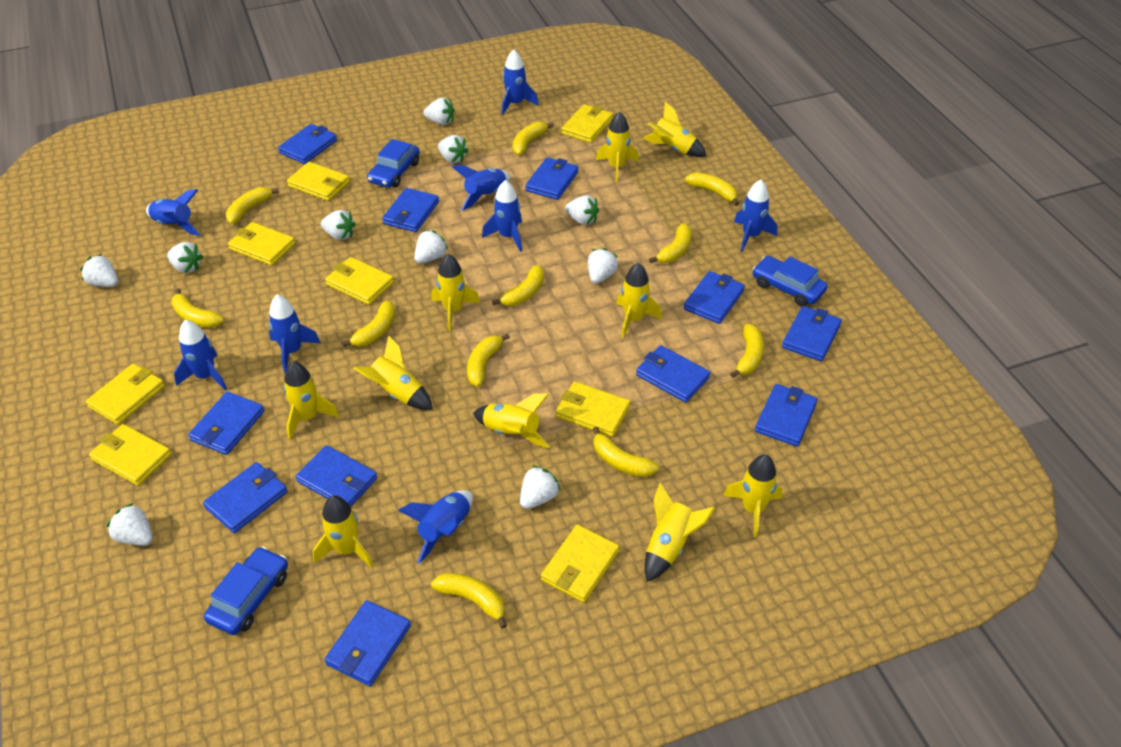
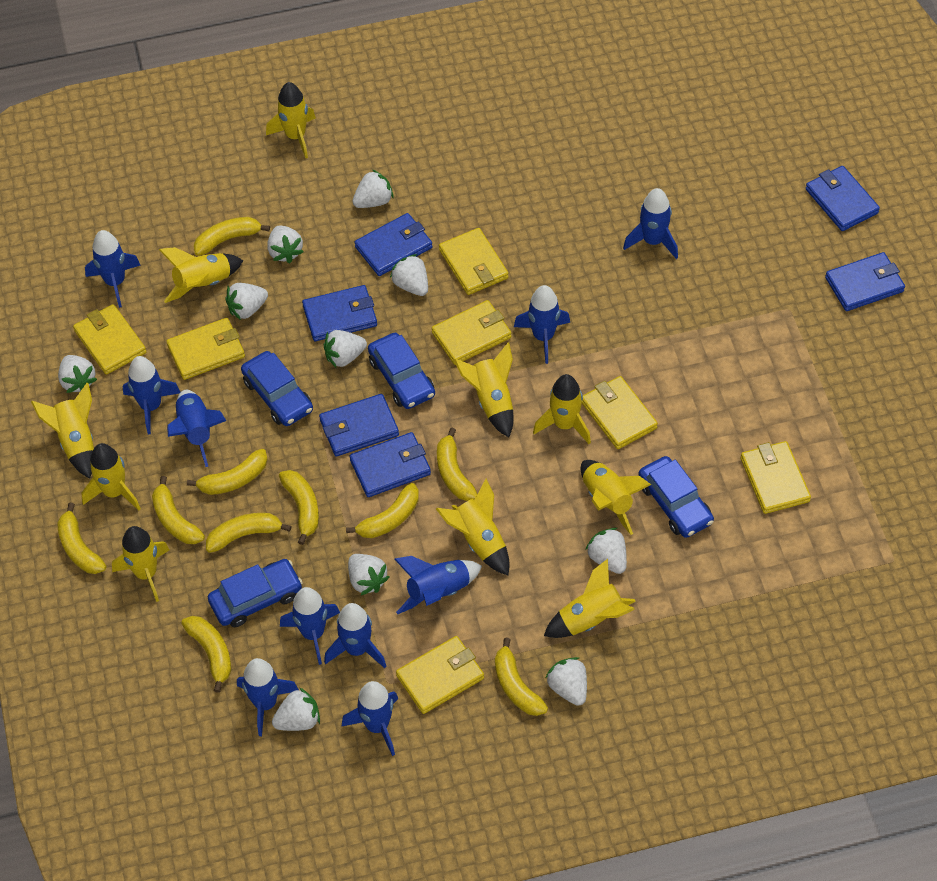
blue car: [204,546,288,635] [367,139,420,188] [753,256,827,306] = 3 -> [208,559,303,627] [241,351,313,426] [368,333,435,409] [638,456,714,538] = 4
blue rocket: [146,189,200,236] [174,320,227,390] [269,295,321,373] [398,490,473,564] [452,165,510,211] [482,180,522,252] [501,49,538,115] [734,180,778,252] = 8 -> [85,230,141,308] [123,356,180,434] [167,390,226,467] [237,658,299,736] [280,587,340,665] [324,603,386,668] [342,681,398,756] [394,556,482,614] [514,285,570,364] [623,188,678,259] = 10
blue wallet: [188,392,265,455] [203,462,288,533] [278,124,337,164] [296,445,377,507] [324,600,411,686] [382,188,439,232] [525,157,579,200] [636,345,710,403] [684,271,745,324] [755,384,818,447] [782,306,842,361] = 11 -> [302,285,377,341] [319,394,399,456] [350,432,431,497] [355,213,433,276] [806,166,880,231] [825,252,905,311] = 6
yellow banana: [171,288,224,328] [226,187,279,224] [342,300,395,347] [431,573,507,629] [467,333,510,387] [492,265,544,306] [512,122,554,155] [593,427,659,477] [649,223,692,263] [685,172,739,206] [730,324,764,378] = 11 -> [57,503,106,574] [152,476,205,544] [181,616,231,693] [187,449,267,495] [194,217,270,256] [206,513,291,553] [279,470,319,545] [346,483,419,538] [437,427,477,501] [495,637,548,716] = 10
yellow wallet: [86,363,165,425] [89,424,171,486] [228,222,295,266] [287,162,350,201] [325,257,394,305] [541,525,619,603] [556,381,630,437] [561,104,613,143] = 8 -> [73,304,146,375] [166,318,245,380] [396,636,484,714] [432,300,511,365] [439,228,508,295] [581,376,658,449] [740,441,811,514] = 7

